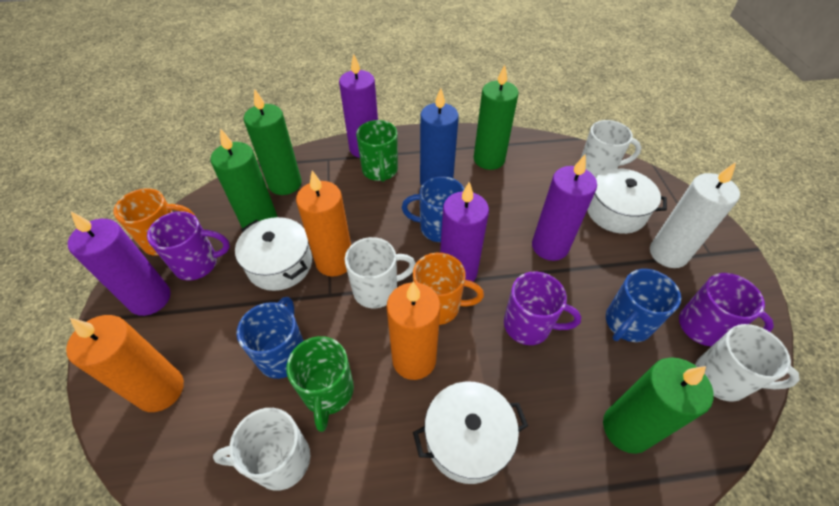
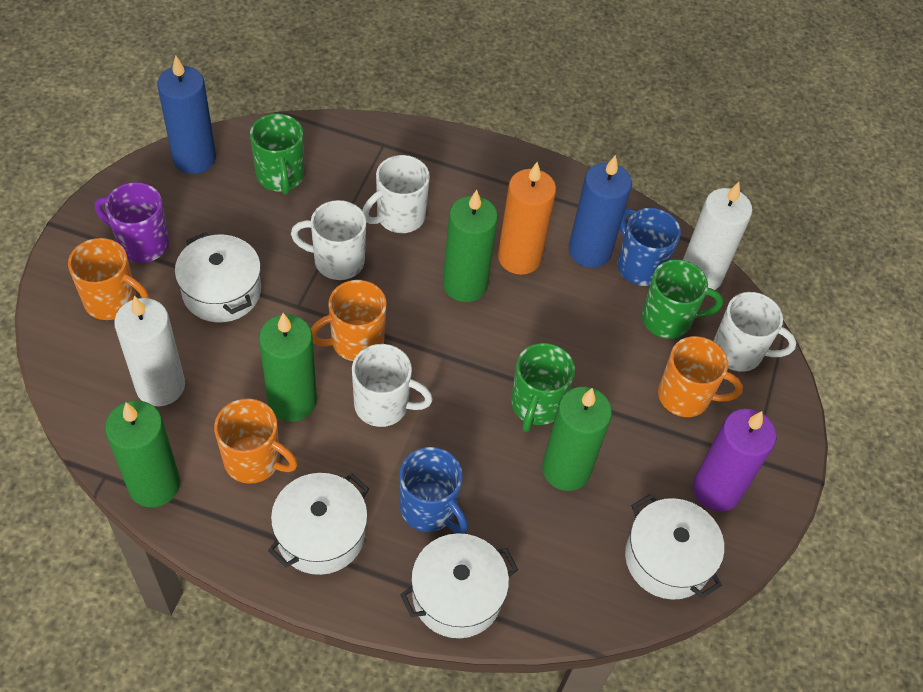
blue candle: [420,88,459,186] = 1 -> [157,55,216,174] [569,155,632,268] = 2
blue mug: [237,297,304,379] [402,176,464,242] [606,269,681,342] = 3 -> [399,447,468,534] [617,208,681,286] = 2
green mug: [286,336,354,432] [356,120,398,182] = 2 -> [250,114,304,195] [511,343,575,432] [642,260,723,339] = 3
orange candle: [66,315,184,412] [296,171,351,277] [387,282,440,380] = 3 -> [498,162,556,275] = 1
orange mug: [113,188,195,256] [413,252,484,325] = 2 -> [68,238,149,320] [214,399,298,484] [311,280,387,361] [658,336,743,417] = 4
purple candle: [68,211,170,316] [339,54,378,158] [440,182,489,287] [532,155,597,261] = 4 -> [693,409,777,512] = 1
purple mug: [147,211,230,281] [504,272,581,345] [679,273,774,346] = 3 -> [95,182,169,263] = 1
white candle: [650,162,740,268] = 1 -> [114,295,185,406] [683,182,752,290] = 2
white pot: [235,217,312,291] [413,381,528,484] [588,168,667,234] = 3 -> [175,232,261,322] [268,473,369,575] [400,533,518,638] [625,494,724,600] = 4

